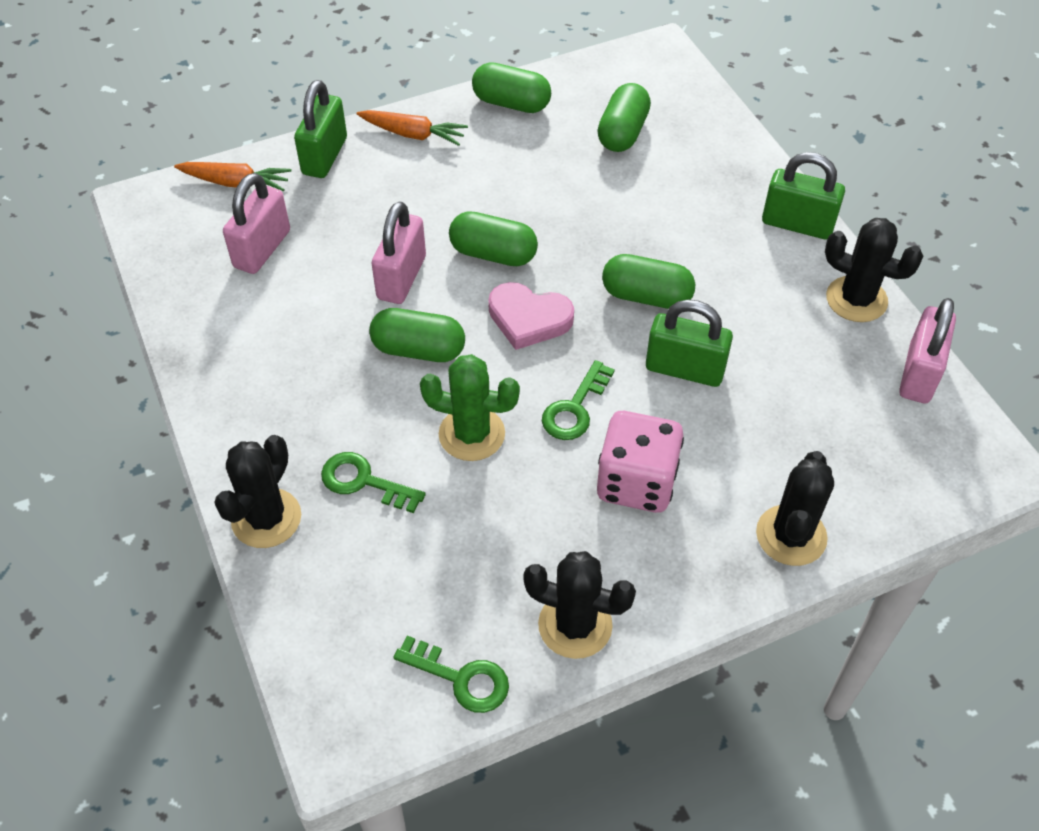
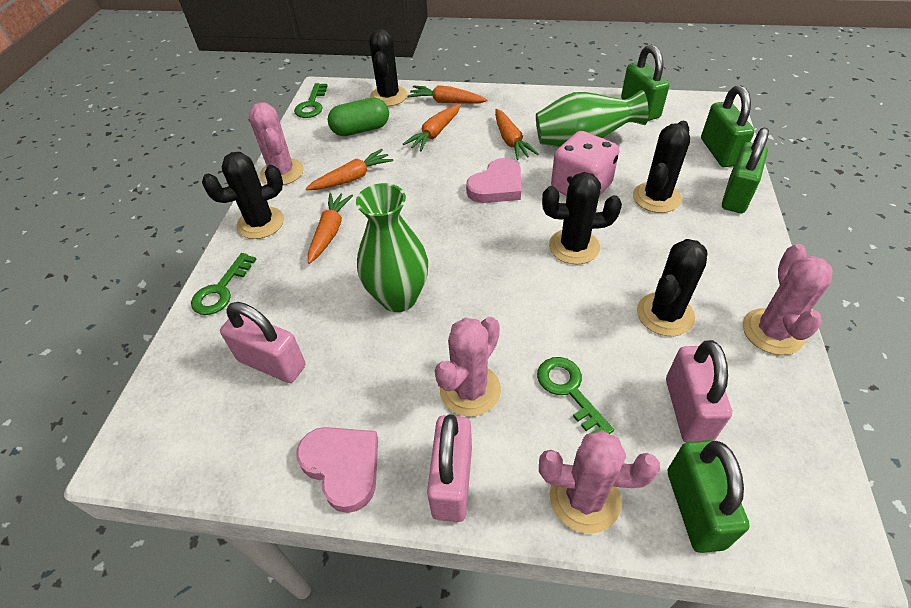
black cactus: [214,435,301,548] [523,551,636,659] [756,451,834,566] [825,218,923,322] = 4 -> [202,152,284,239] [369,29,408,106] [542,172,622,265] [633,121,690,213] [637,239,708,336] = 5
green cactus: [420,354,520,461] = 1 -> none = 0
green capsule: [369,308,465,362] [449,211,538,266] [472,62,551,113] [597,83,651,152] [602,254,695,309] = 5 -> [328,98,389,136] = 1
green padlock: [294,80,347,178] [646,300,733,387] [762,152,845,240] = 3 -> [621,45,669,121] [668,440,750,553] [701,85,755,167] [722,128,769,213] = 4
green vase: none = 0 -> [356,183,428,312] [536,90,649,147] = 2
orange carrot: [174,162,292,191] [357,110,468,146] = 2 -> [306,149,394,190] [308,193,353,264] [403,104,461,151] [407,85,488,104] [495,109,539,160] = 5
pink cactus: none = 0 -> [249,102,304,185] [435,317,501,417] [539,430,660,534] [743,244,833,355] = 4
pink heart: [488,282,574,350] = 1 -> [296,427,378,513] [466,158,521,203] = 2

